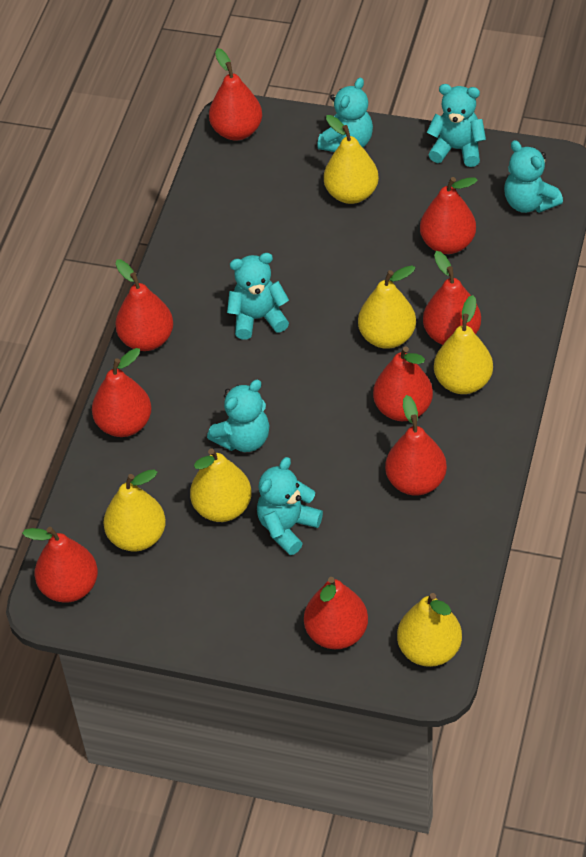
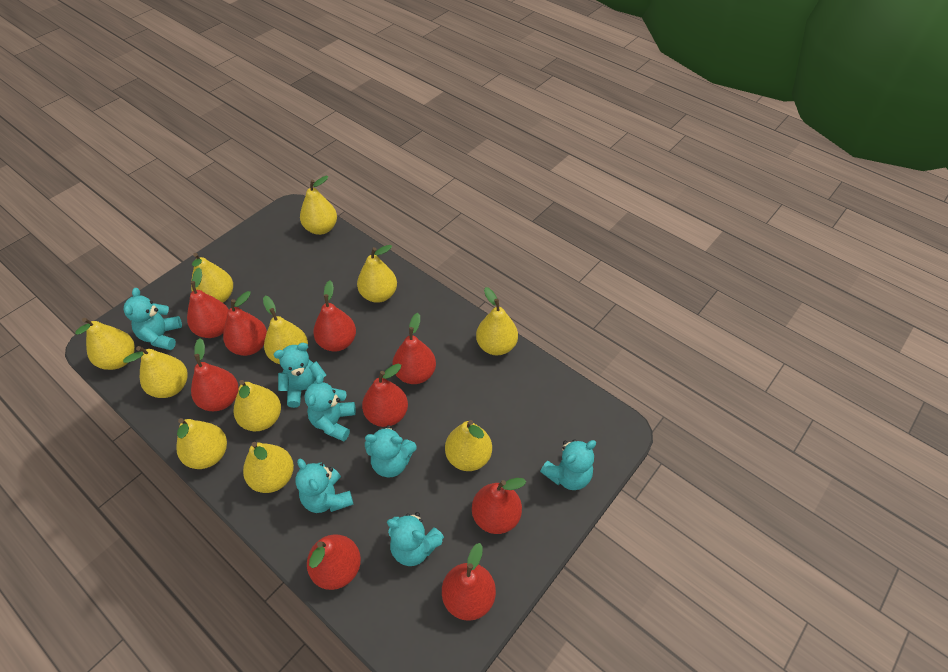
turquoise teddy bear: [207,380,269,452] [227,253,289,340] [257,457,323,555] [317,78,373,152] [426,84,486,167] [504,140,563,213] = 6 -> [124,288,182,350] [273,343,326,408] [295,459,354,513] [304,374,356,441] [365,425,417,478] [387,512,444,566] [540,440,596,490] = 7
yellow pear: [104,470,166,552] [190,448,252,522] [324,115,379,204] [358,266,416,349] [397,593,462,667] [434,295,493,394] = 6 -> [75,318,135,370] [123,346,188,398] [176,418,227,469] [191,253,233,303] [234,380,281,431] [243,442,294,493] [263,296,308,364] [300,176,337,235] [357,245,397,303] [445,420,492,471] [476,287,518,355] = 11

